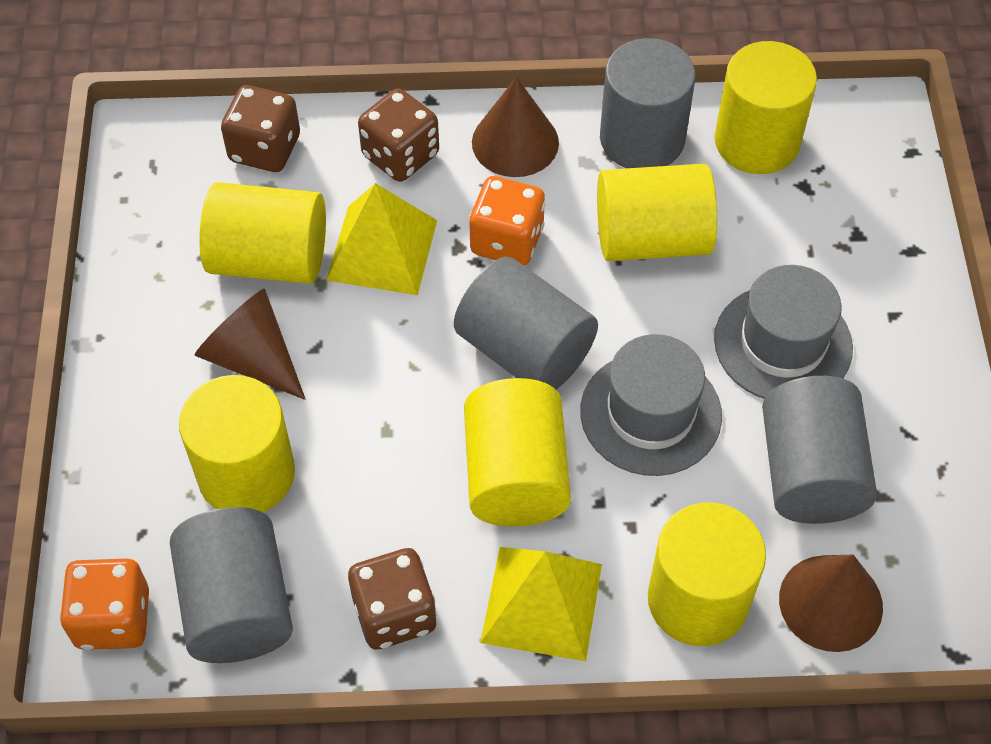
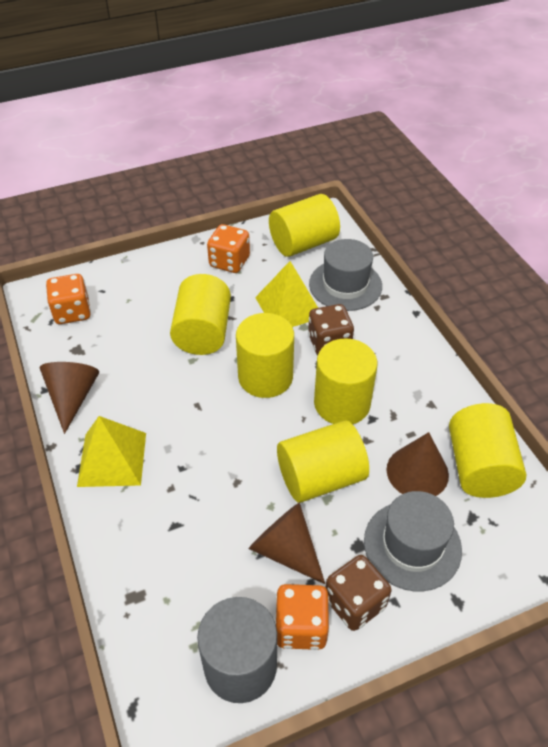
brown dice: [221,85,300,172] [348,548,437,650] [358,89,439,182] = 3 -> [308,304,354,355] [325,555,392,631] = 2
grey cylinder: [170,507,293,663] [454,257,598,389] [600,38,695,168] [762,376,877,524] = 4 -> [197,597,277,703] = 1
orange dice: [60,558,149,650] [469,176,545,266] = 2 -> [46,274,91,324] [207,224,250,273] [275,584,329,650] = 3

